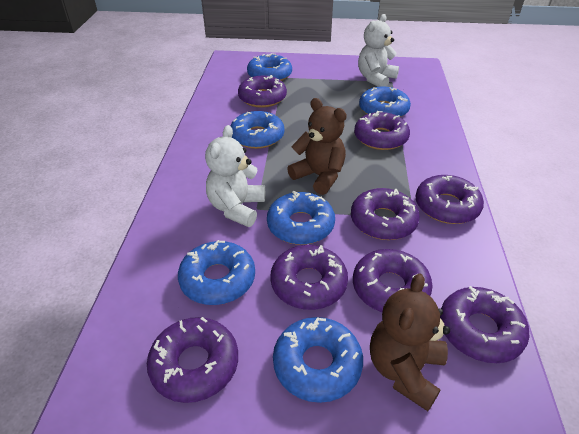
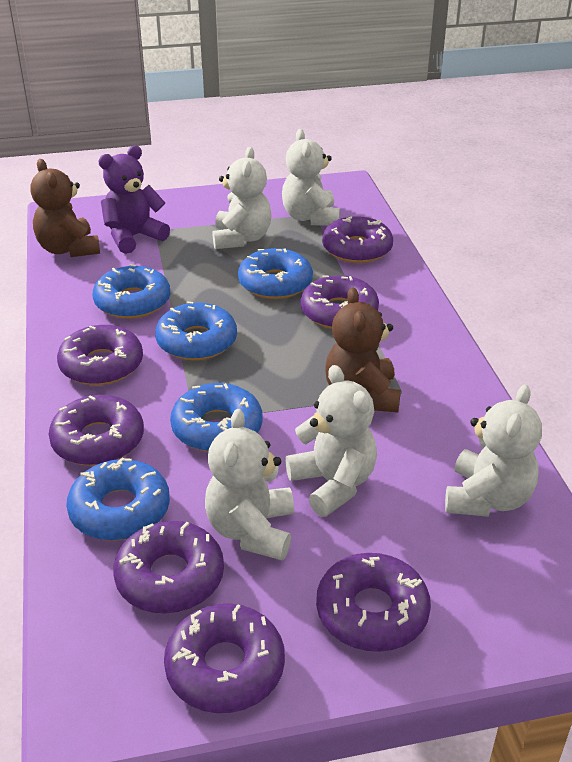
blue donut: [178,240,255,305] [231,111,284,149] [247,53,292,81] [267,191,335,245] [273,317,363,403] [359,87,411,117] = 6 -> [66,457,170,541] [93,264,170,319] [155,301,237,360] [170,383,262,452] [238,248,313,299] = 5
purple donut: [147,317,238,403] [238,75,287,108] [270,245,348,310] [351,188,420,240] [353,249,433,312] [354,111,410,150] [416,175,484,224] [440,286,529,363] = 8 -> [49,395,144,466] [57,325,143,385] [113,521,224,614] [164,604,285,713] [301,275,379,329] [316,553,431,652] [322,216,393,263] = 7
purple teddy bear: none = 0 -> [98,145,170,254] = 1
white teddy bear: [205,125,265,227] [358,14,399,87] = 2 -> [205,409,294,560] [213,147,272,249] [282,129,340,226] [285,365,377,517] [445,384,542,517] = 5

